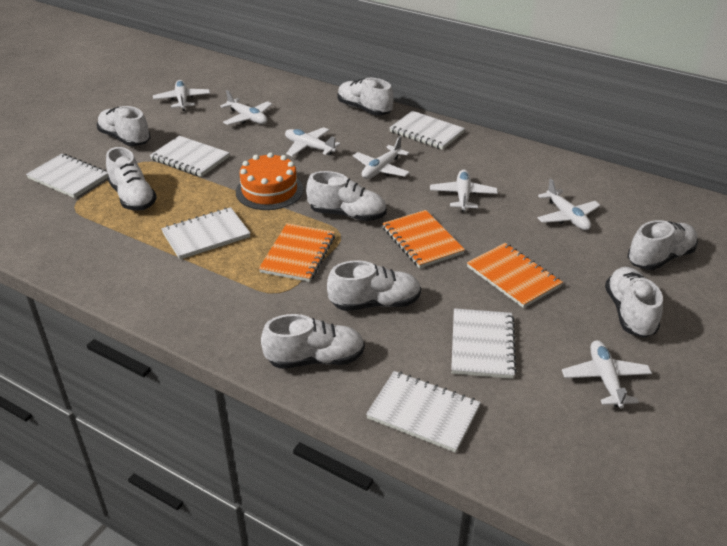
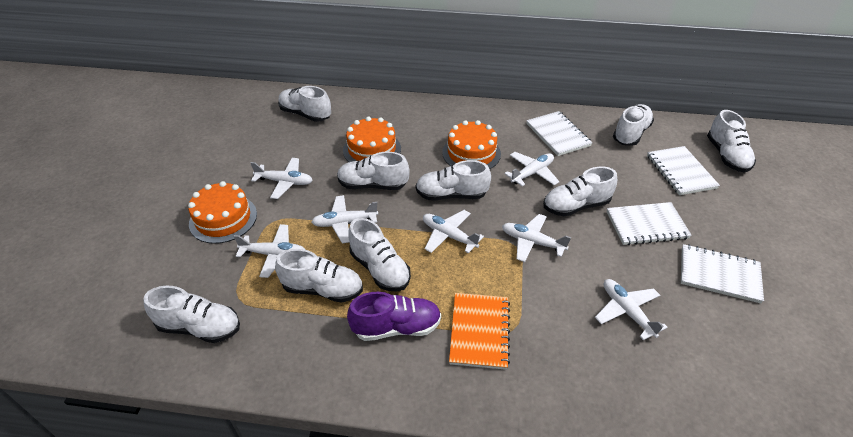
orange cake: [236,152,303,210] = 1 -> [188,181,257,244] [343,116,401,162] [442,120,501,169] = 3
orange notebook: [259,223,335,282] [382,210,465,268] [467,243,563,308] = 3 -> [449,293,510,370] = 1
purple shoe: none = 0 -> [347,292,441,341] = 1
white notebook: [26,154,109,198] [150,136,229,177] [161,207,251,260] [366,371,481,453] [389,111,465,150] [451,308,517,379] = 6 -> [526,111,592,156] [607,202,692,245] [647,146,720,195] [681,244,764,303] = 4
white shoe: [97,106,150,146] [106,147,157,211] [261,314,365,369] [306,171,387,221] [327,260,421,311] [338,78,393,115] [605,267,663,338] [628,220,698,270] = 8 -> [143,286,240,343] [275,249,363,303] [278,86,331,122] [337,152,410,190] [348,218,411,292] [416,160,491,201] [543,167,617,216] [613,104,654,146] [707,110,756,173] = 9

